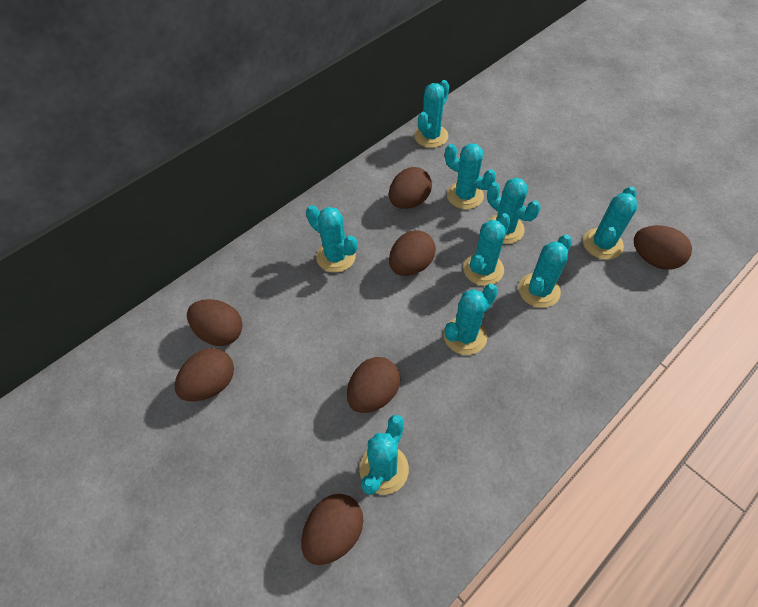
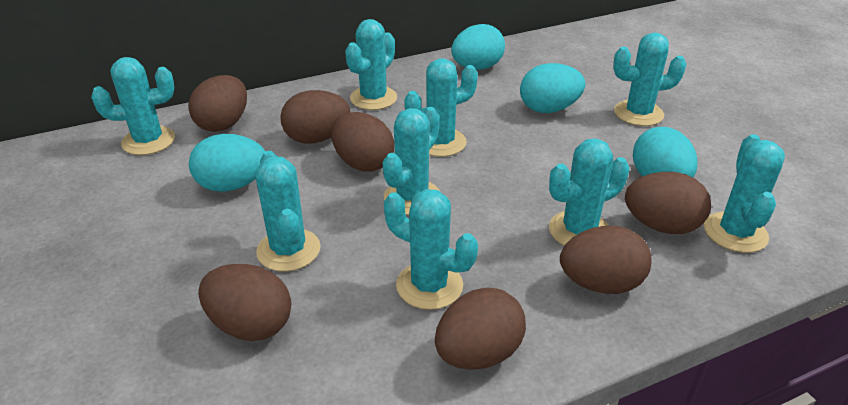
turquoise egg: none = 0 -> [189,134,266,192] [451,24,505,70] [520,63,585,113] [633,127,698,177] = 4

